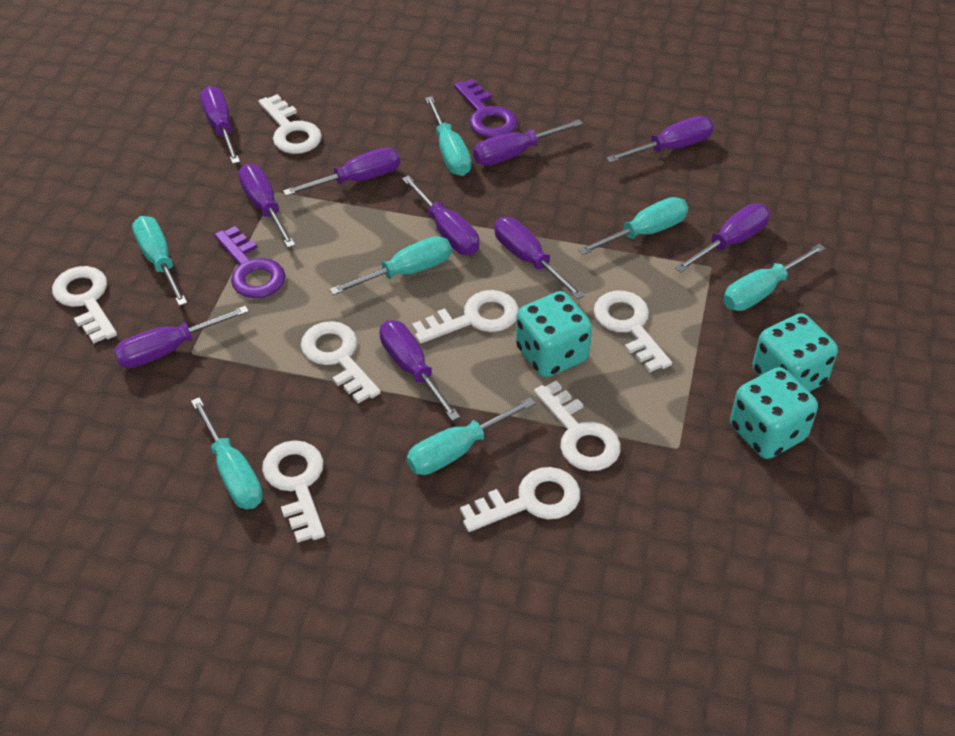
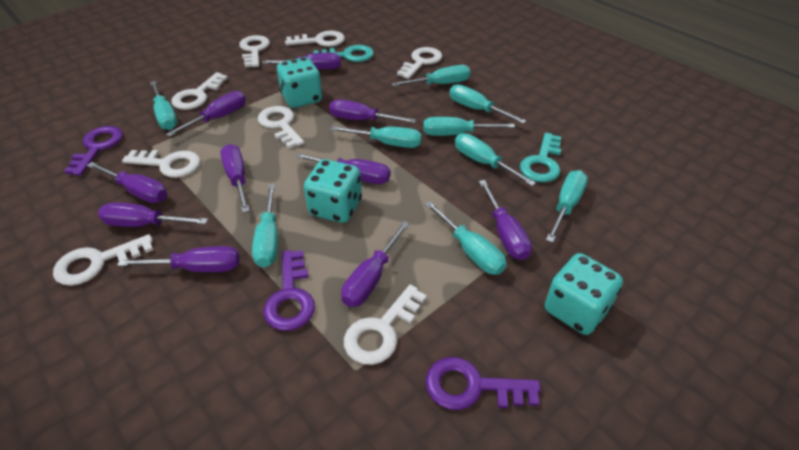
purple key: [214,226,285,298] [454,79,518,138] = 2 -> [64,126,123,176] [264,250,315,331] [425,357,541,410] = 3
turquoise key: none = 0 -> [313,45,374,62] [520,133,561,183] = 2
turquoise screwdriver: [132,216,187,306] [191,397,263,509] [329,236,452,295] [407,397,536,475] [425,96,471,176] [578,197,688,255] [723,243,825,311] = 7 -> [150,81,178,130] [252,184,278,268] [330,126,422,148] [391,65,471,87] [423,117,515,136] [425,201,507,275] [449,84,526,124] [455,133,536,186] [546,170,588,243] = 9

